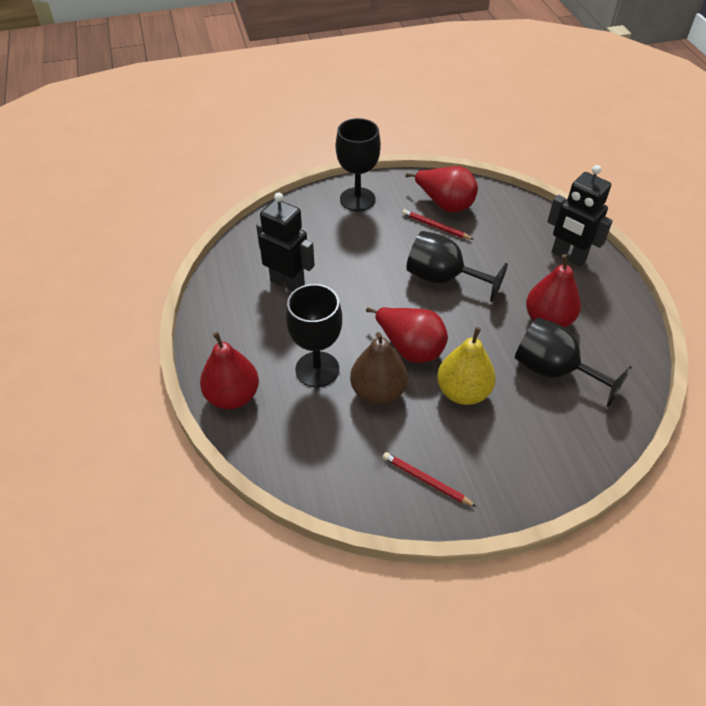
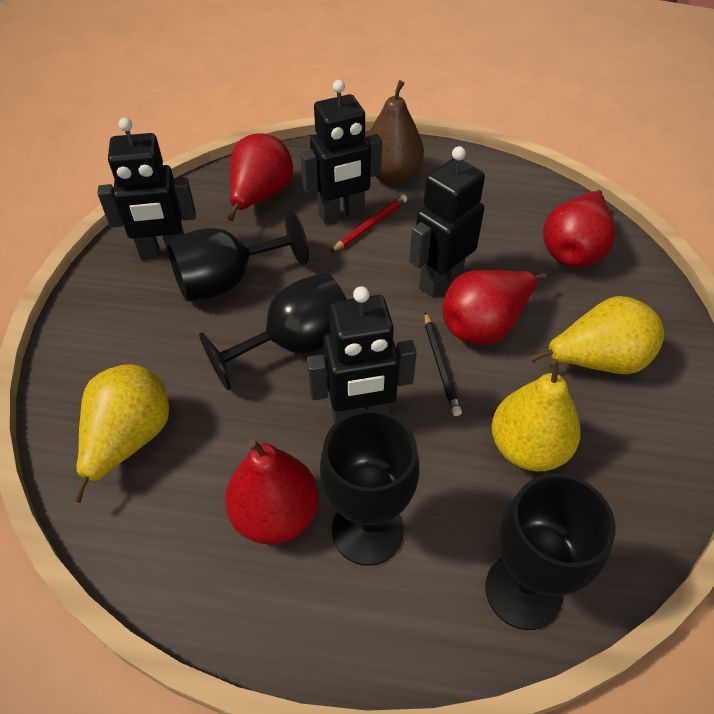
black pencil: none = 0 -> [425,312,462,416] = 1
black robot: [256,192,314,292] [547,165,613,267] = 2 -> [97,118,196,260] [300,80,382,224] [307,286,417,424] [409,146,485,297] = 4
red pencil: [383,452,477,507] [402,209,474,240] = 2 -> [331,195,407,252] = 1
yellow pear: [437,327,496,405] = 1 -> [72,364,169,503] [492,359,581,472] [530,296,664,374] = 3

